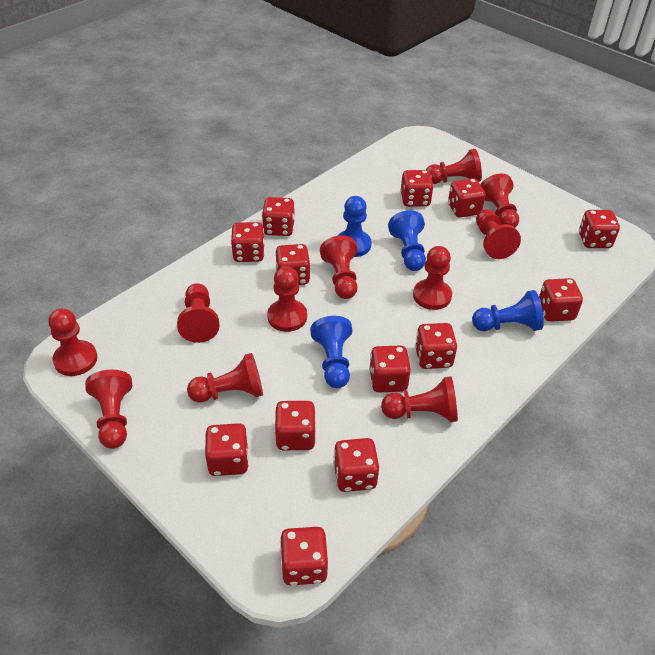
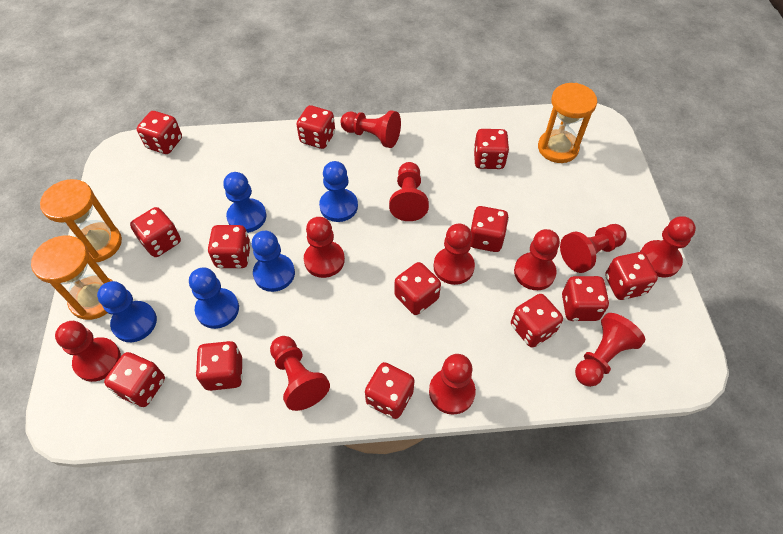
blue pawn: [310,316,352,388] [337,196,372,257] [388,210,426,271] [472,290,544,331] = 4 -> [97,281,157,342] [189,267,239,329] [223,172,267,233] [252,231,295,292] [319,161,358,222] = 5
orange hourglass: none = 0 -> [31,236,112,320] [40,179,122,262] [538,83,597,163] = 3

